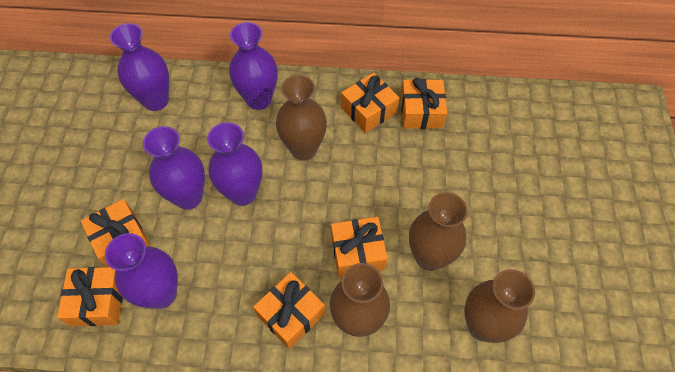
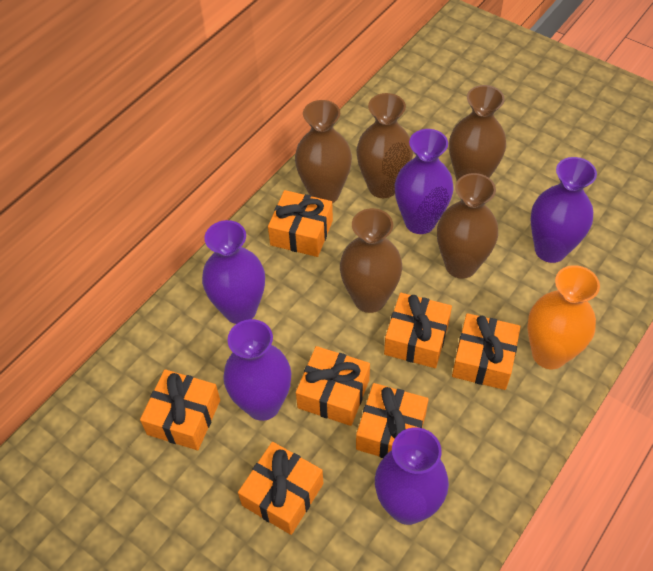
brown vase: [276,74,327,160] [330,263,390,337] [409,192,468,271] [464,269,535,343] = 4 -> [295,100,352,203] [340,208,402,313] [356,93,413,198] [437,173,498,279] [449,85,506,181] = 5
orange gift: [57,267,123,326] [81,199,151,267] [253,272,325,349] [331,217,388,277] [341,73,399,133] [401,78,447,129] = 6 -> [140,369,220,450] [238,442,324,535] [268,190,333,257] [296,346,370,426] [356,383,428,458] [384,293,452,368] [452,313,521,390] = 7
orange vase: none = 0 -> [527,265,600,369] = 1

